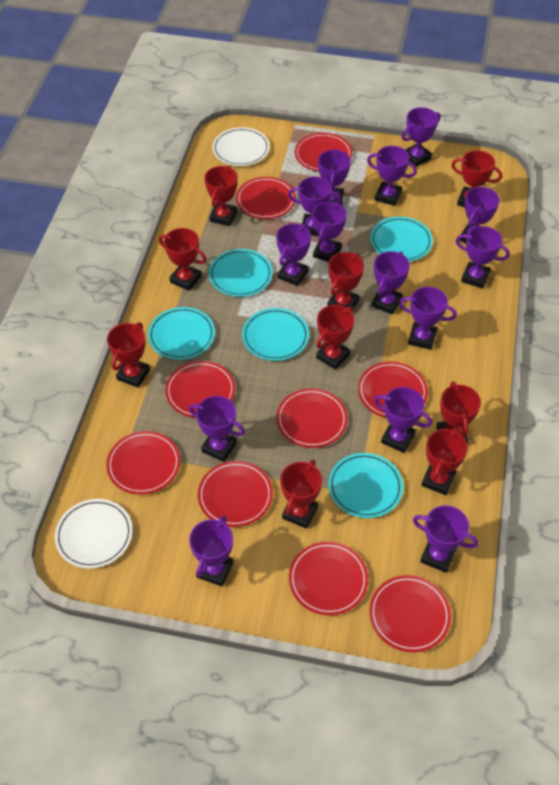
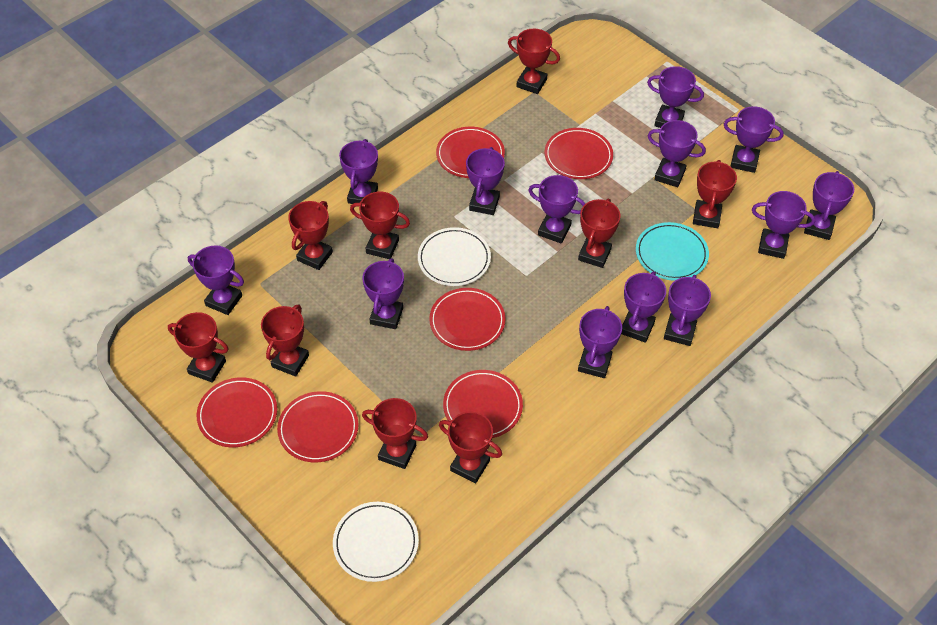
purple trophy: [189,396,245,462] [189,516,233,586] [276,223,311,286] [288,177,341,236] [312,201,347,262] [318,149,351,205] [367,146,417,206] [371,251,410,315] [374,387,432,453] [399,287,457,350] [402,107,440,167] [413,505,478,573] [456,226,510,289] [459,187,500,243] = 14 -> [188,245,244,315] [339,139,378,204] [362,258,404,329] [466,147,505,215] [528,175,585,244] [578,306,622,378] [621,272,666,343] [647,66,704,128] [647,120,706,187] [664,275,711,346] [724,106,784,173] [752,191,815,259] [804,171,854,240] = 13
red plate: [106,431,180,495] [165,361,235,418] [198,461,273,527] [236,177,296,219] [276,388,348,448] [289,542,368,615] [295,133,352,172] [358,362,428,418] [369,575,451,652] = 9 -> [197,377,277,447] [277,391,358,462] [429,288,505,351] [436,127,505,178] [443,370,523,438] [545,128,613,179] = 6
turquoise plate: [148,307,215,360] [209,249,273,297] [242,308,309,361] [328,453,403,518] [370,217,433,262] = 5 -> [636,222,709,281] = 1

